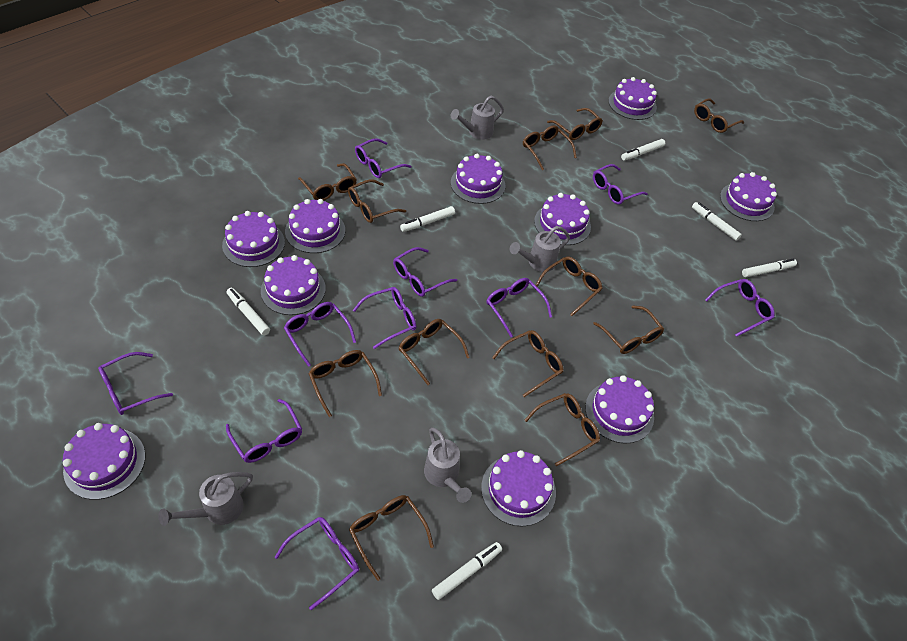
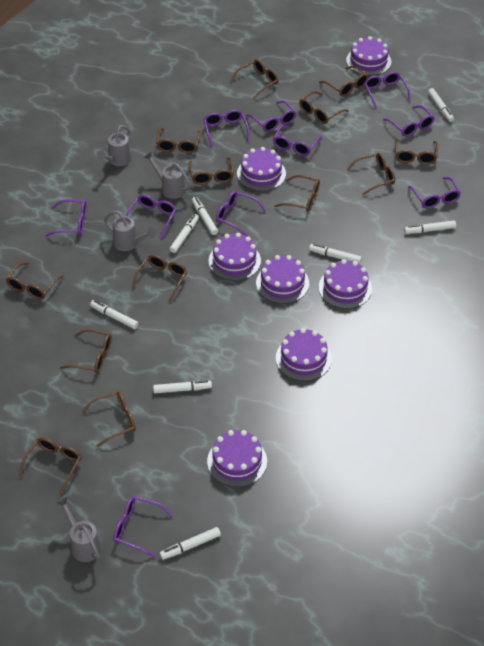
brown glasses: [298,163,357,201] [308,350,382,417] [348,179,406,223] [349,495,434,581] [399,319,470,385] [492,330,563,397] [523,125,577,170] [525,393,600,466] [536,257,603,316] [547,108,603,140] [593,305,664,354] [694,98,744,133] = 12 -> [6,262,64,299] [19,437,81,494] [60,329,112,373] [82,391,136,447] [132,255,187,302] [156,128,201,153] [188,158,234,185] [230,59,278,99] [274,175,320,212] [299,91,349,124] [319,66,368,97] [346,153,395,195] [395,139,438,164] = 13
purple cake: [63,423,145,500] [222,211,285,267] [261,255,326,315] [285,199,345,253] [451,154,505,204] [481,450,556,527] [534,193,591,245] [585,375,654,444] [608,77,657,120] [720,172,777,221] = 10 -> [207,430,267,487] [209,233,261,281] [237,147,286,191] [256,255,309,304] [276,328,332,381] [319,259,372,309] [346,36,391,76] = 7
white marker: [227,288,270,335] [400,206,455,232] [432,542,502,600] [621,139,665,161] [692,202,742,241] [742,259,797,277] = 6 -> [90,300,139,329] [153,380,212,393] [160,527,221,560] [170,214,199,253] [192,197,218,235] [309,244,362,264] [404,220,456,234] [428,88,454,122] = 8

